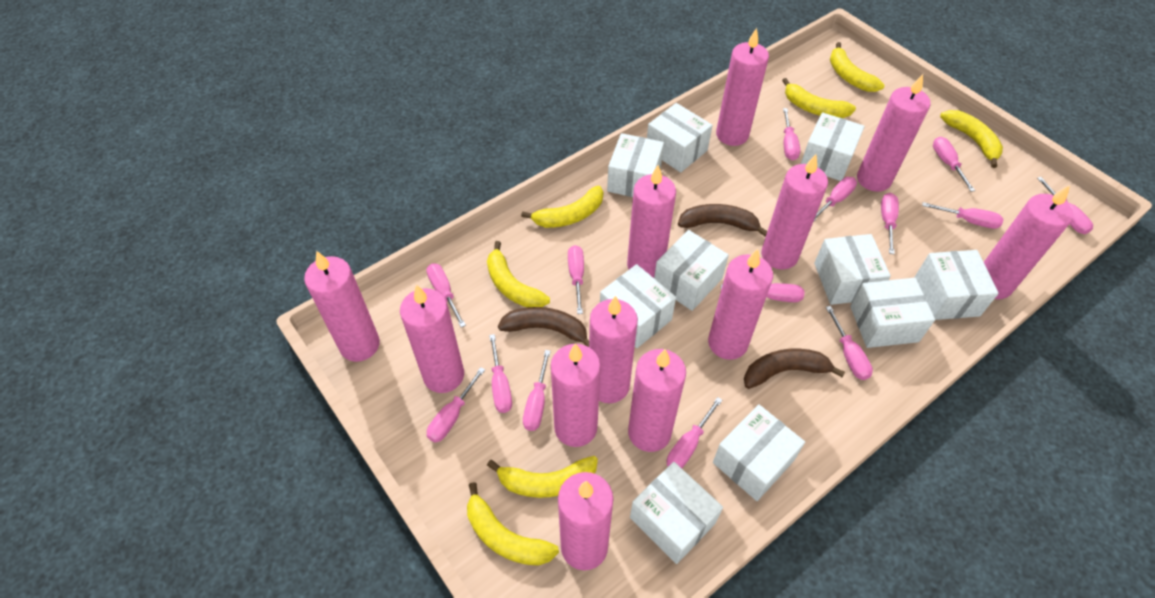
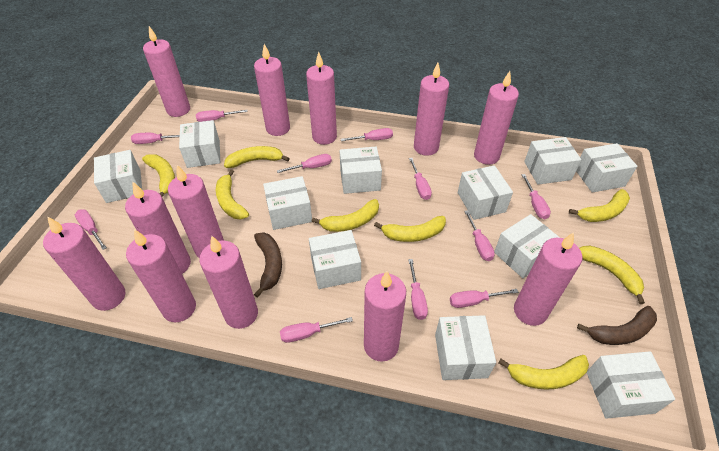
brown banana: [498,307,589,347] [678,204,767,237] [744,349,845,389] = 3 -> [254,232,282,298] [577,306,657,345] = 2
pink screwdriver: [426,263,466,327] [427,367,485,443] [489,334,512,413] [523,350,551,431] [568,245,584,314] [667,397,722,468] [721,283,805,302] [783,108,800,161] [814,177,857,221] [826,306,873,380] [881,193,899,254] [922,202,1004,229] [933,137,975,192] [1037,177,1093,234] = 14 -> [75,209,107,250] [131,133,180,144] [196,110,248,122] [277,154,332,173] [280,317,353,343] [341,128,393,141] [408,259,428,320] [409,158,432,200] [450,289,518,308] [464,210,495,261] [522,174,551,219] = 11
white box: [600,264,676,348] [607,133,664,197] [630,462,723,564] [647,103,713,172] [654,230,729,311] [713,404,805,501] [801,112,865,181] [814,234,891,305] [850,278,935,348] [915,250,999,320] = 10 -> [94,150,142,203] [179,120,220,168] [263,176,312,230] [309,230,361,289] [340,147,382,194] [435,315,496,380] [458,165,513,220] [494,214,560,278] [524,137,581,185] [576,143,637,193] [586,351,675,419] = 11
yellow banana: [467,482,559,566] [487,241,550,307] [487,456,598,498] [521,186,603,228] [782,78,856,118] [830,42,885,92] [940,110,1003,168] = 7 -> [142,154,175,197] [216,170,249,219] [224,146,290,168] [311,199,379,232] [374,216,446,242] [498,355,589,390] [569,189,630,222] [579,246,645,304] = 8

